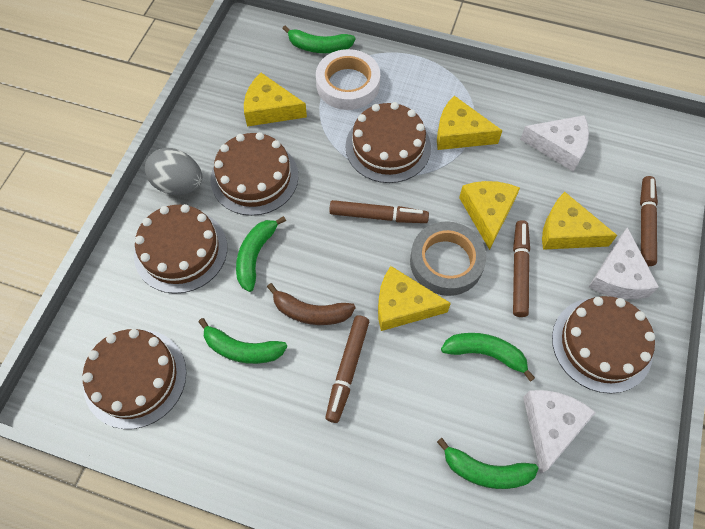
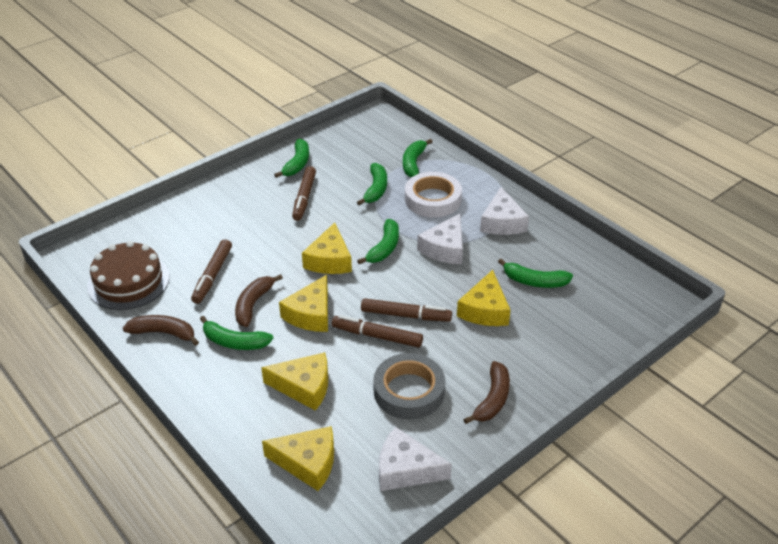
brown banana: [267,283,356,325] = 1 -> [123,315,199,346] [235,274,283,327] [463,361,510,424] = 3
brown cake: [82,329,187,429] [134,204,227,294] [211,132,298,216] [345,102,431,183] [552,296,655,393] = 5 -> [87,241,170,310] = 1
green banana: [198,318,287,364] [236,216,286,292] [282,26,355,53] [437,438,539,489] [441,333,535,382] = 5 -> [200,316,273,350] [274,139,309,178] [357,163,387,205] [357,219,399,264] [403,139,432,177] [498,259,573,288] = 6
grey egg: [145,148,202,195] = 1 -> none = 0

